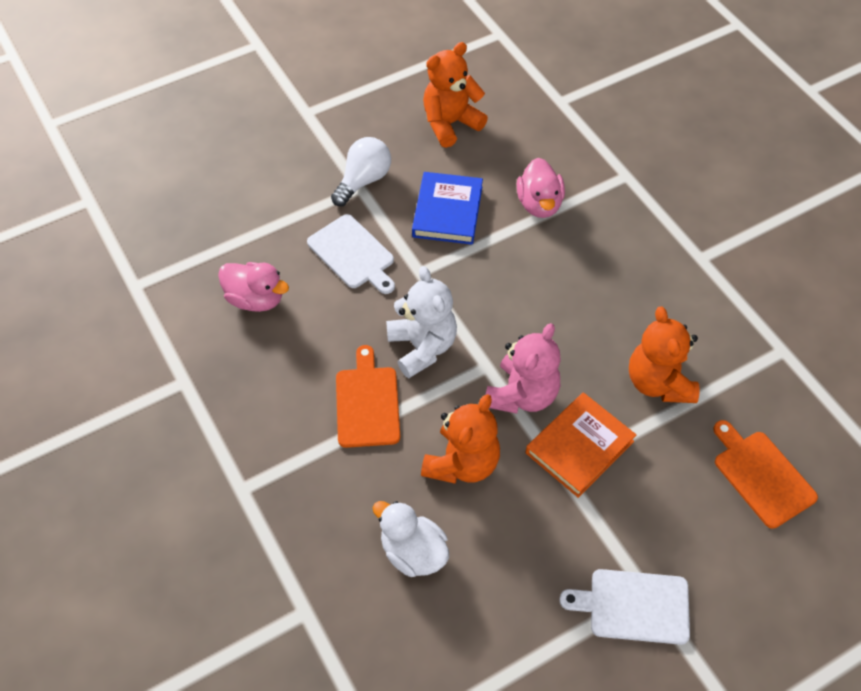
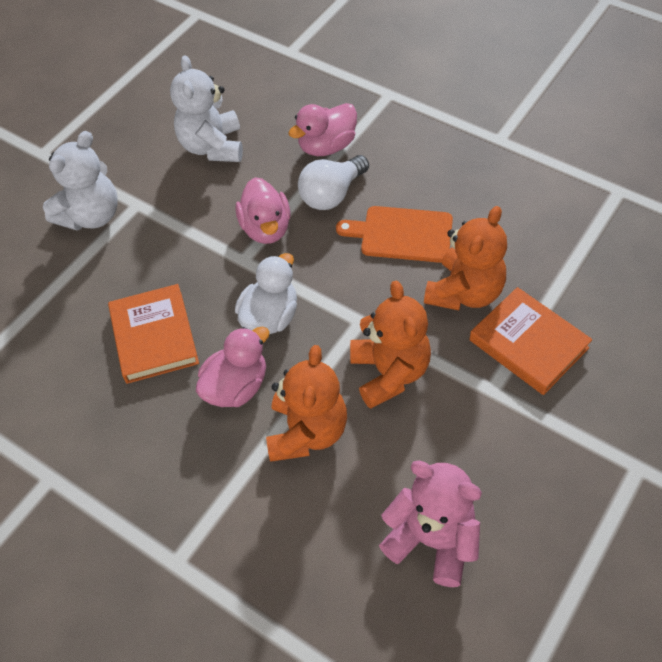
blue book: [412,172,483,245] = 1 -> none = 0
orange book: [526,392,636,498] = 1 -> [108,284,199,384] [469,287,592,395] = 2
orange cutting board: [336,345,400,448] [713,420,818,529] = 2 -> [336,206,453,263] = 1
pink duck: [218,262,289,312] [517,158,565,218] = 2 -> [196,327,269,407] [235,177,290,244] [288,103,357,156] = 3
white cutting board: [307,214,395,294] [559,569,690,645] = 2 -> none = 0
white teddy bear: [386,266,457,378] = 1 -> [43,131,118,231] [170,55,243,162] = 2

